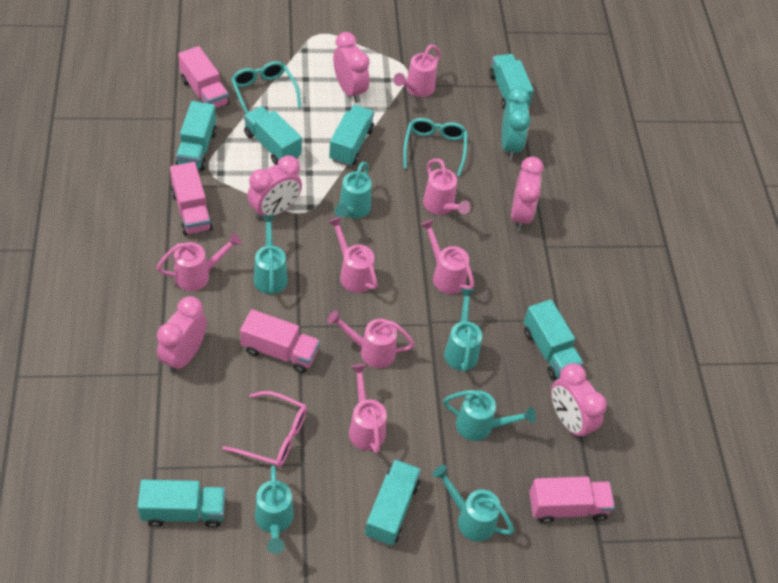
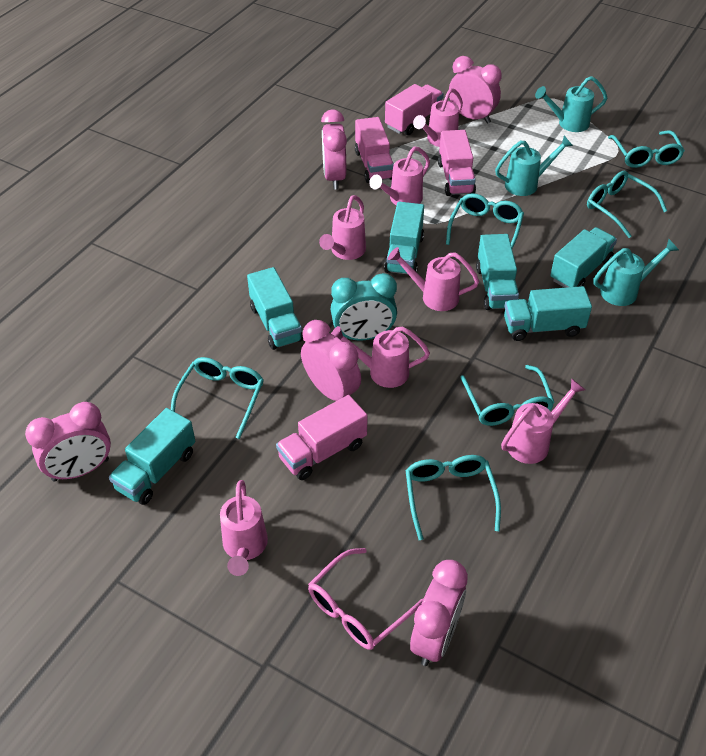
turquoise glasses: [231,61,302,114] [403,118,468,177] = 2 -> [171,357,264,439] [405,455,501,540] [446,193,524,249] [460,365,555,426] [587,171,667,238] [608,130,685,168] = 6
turquoise truck: [137,480,225,528] [176,101,217,171] [244,106,302,165] [329,105,374,166] [365,459,421,545] [489,54,534,109] [524,300,583,380] = 7 -> [109,408,195,505] [247,267,303,350] [384,202,424,274] [476,234,519,310] [504,286,592,341] [550,227,617,288] = 6
turquoise watering can: [254,215,288,294] [255,465,294,554] [334,162,372,218] [432,465,514,541] [443,390,536,441] [444,289,482,372] = 6 -> [495,136,573,196] [535,76,607,132] [593,239,679,306] = 3

